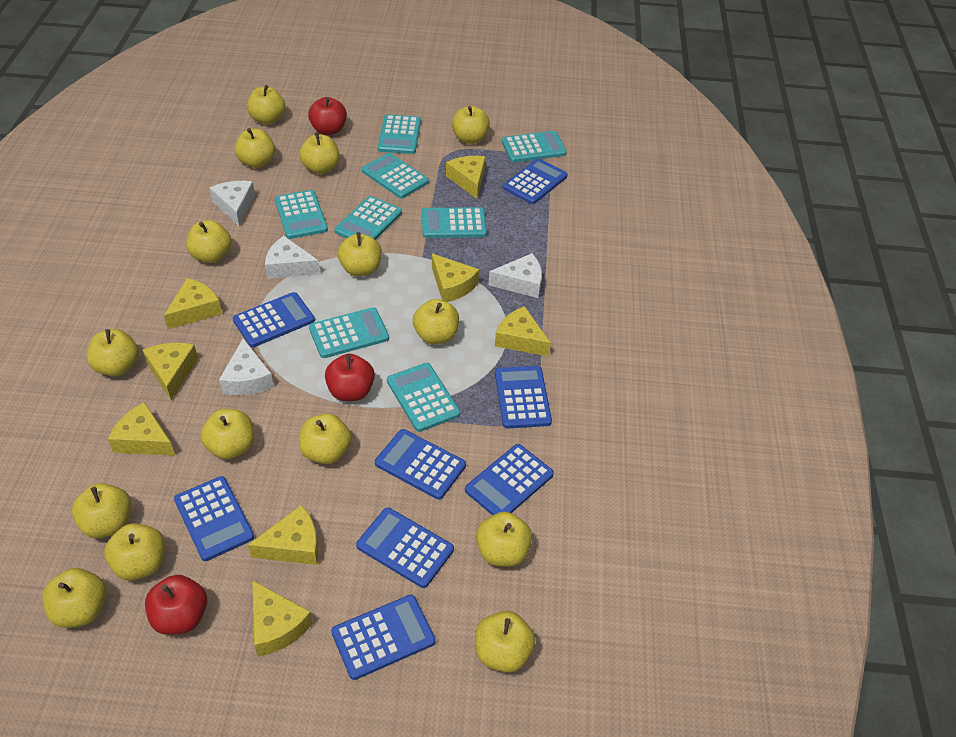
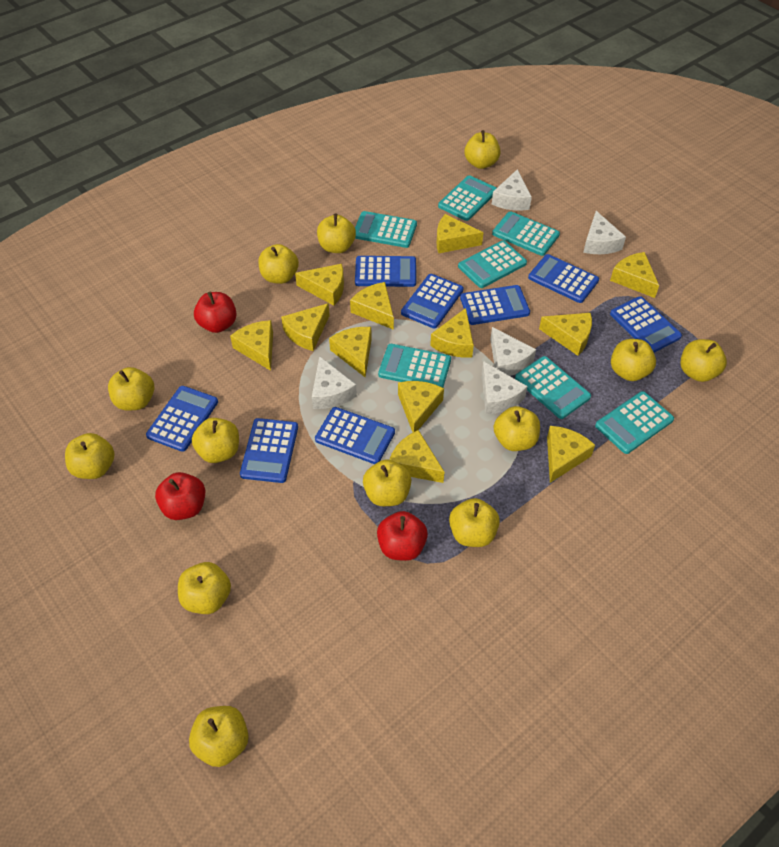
turquoise calculator: [275,190,328,239] [309,307,389,358] [334,196,402,240] [362,153,429,199] [378,114,421,154] [387,363,460,432] [422,207,487,238] [502,131,567,163] = 8 -> [355,211,417,248] [378,344,451,388] [438,175,496,221] [458,241,527,288] [492,211,560,256] [515,356,591,419] [595,391,674,454] = 7
white cheese: [210,181,255,226] [219,339,274,395] [265,236,320,279] [488,253,542,298] = 4 -> [312,356,357,409] [482,361,528,415] [490,327,536,376] [492,169,532,211] [583,211,626,254] = 5
yellow apple: [42,568,107,628] [72,483,131,538] [87,329,139,377] [104,523,165,581] [186,220,232,263] [201,409,254,459] [235,128,275,168] [247,85,285,124] [299,132,339,174] [299,413,352,464] [338,232,382,276] [413,299,459,344] [452,106,490,144] [475,611,535,673] [476,512,532,567] = 15 -> [65,433,115,479] [108,367,154,411] [178,562,231,614] [189,706,249,767] [192,418,239,463] [258,244,299,284] [317,214,356,253] [363,459,411,506] [449,498,500,547] [465,130,501,169] [494,406,540,451] [611,339,656,381] [680,339,727,382] = 13
yellow cheese: [108,402,175,456] [143,343,198,400] [164,278,222,329] [248,505,319,565] [252,580,313,656] [432,254,479,302] [446,156,486,199] [495,306,551,357] = 8 -> [230,320,273,371] [281,303,330,351] [295,264,344,306] [329,327,372,377] [350,282,394,330] [389,430,444,483] [398,381,444,432] [430,308,474,358] [437,214,483,253] [539,313,592,356] [547,426,595,483] [610,252,659,298] = 12

